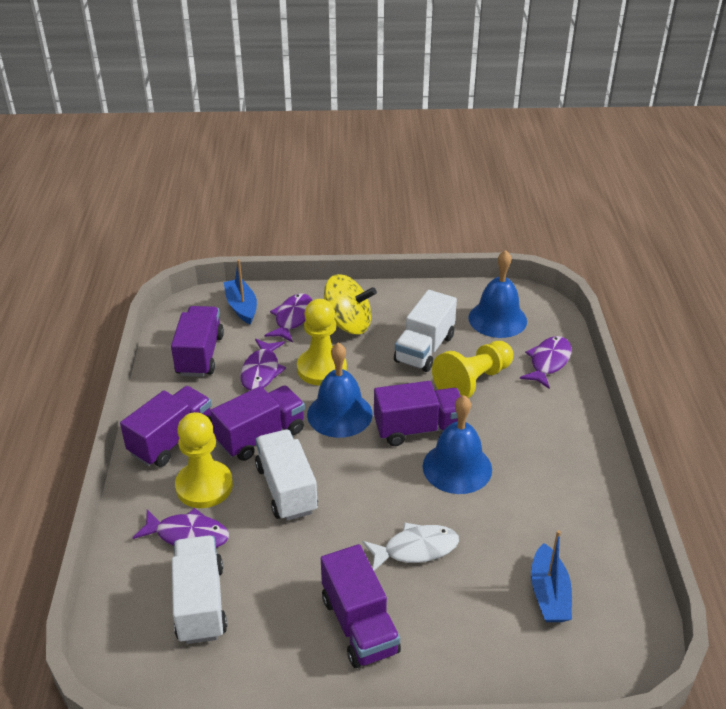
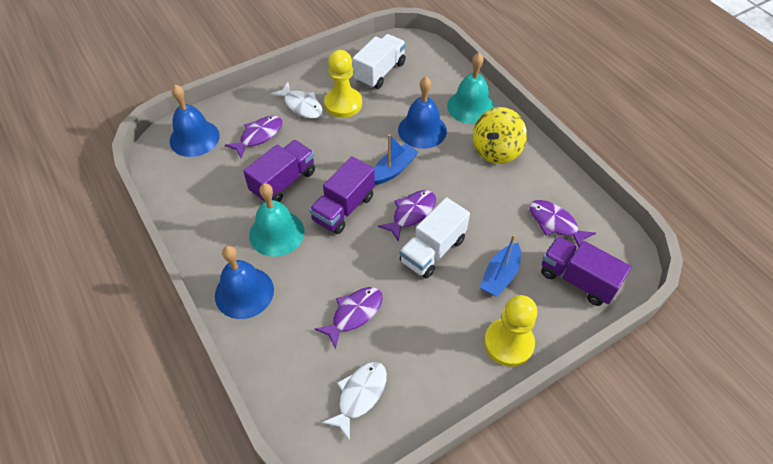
purple truck: [120,386,212,467] [171,306,224,377] [210,385,305,461] [321,544,401,668] [374,381,461,446] = 5 -> [243,140,315,202] [309,156,375,234] [541,236,631,306] = 3
turquoise bell: none = 0 -> [249,183,305,257] [447,53,495,124] = 2
white fish: [362,522,459,571] = 1 -> [271,83,323,118] [322,362,387,441] = 2
white truck: [172,535,227,644] [255,430,318,521] [394,290,457,372] = 3 -> [352,34,406,89] [400,197,470,279] = 2
yellow pawn: [175,412,233,508] [297,299,347,386] [432,341,513,398] = 3 -> [324,50,362,118] [484,295,537,367] = 2

